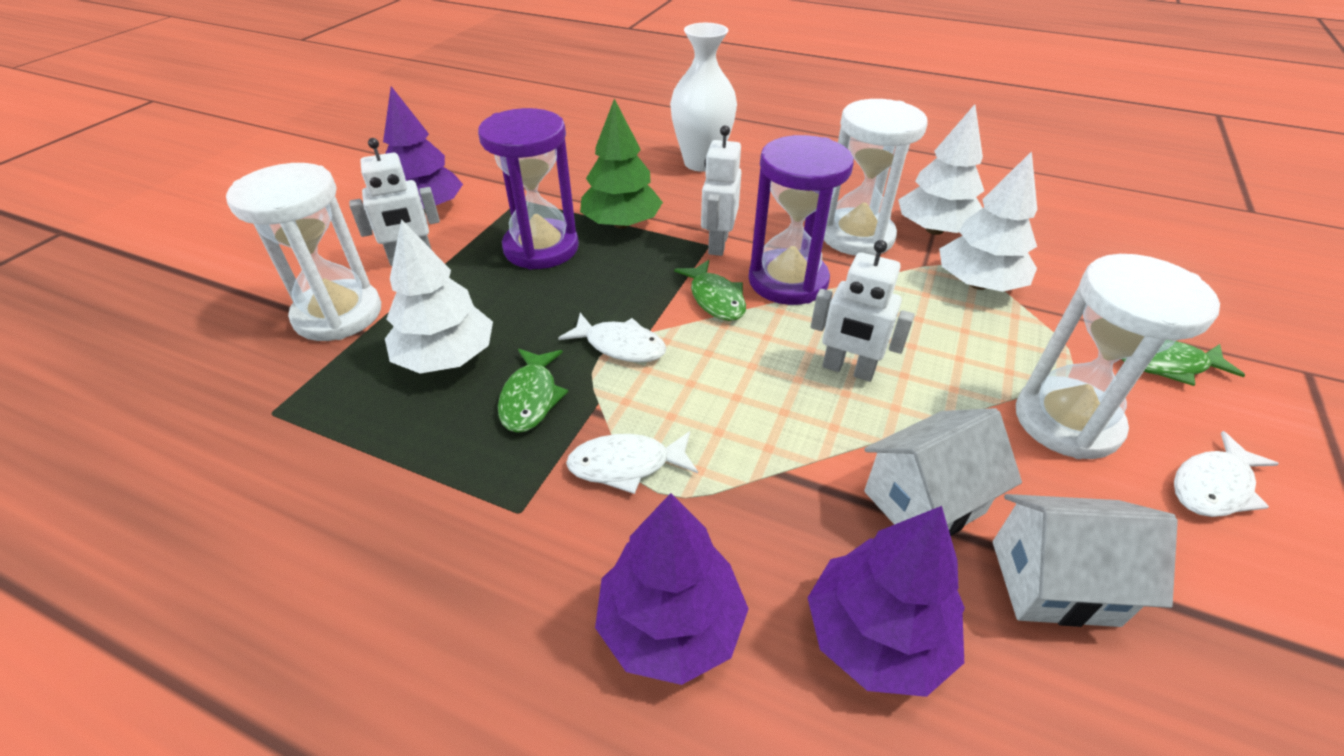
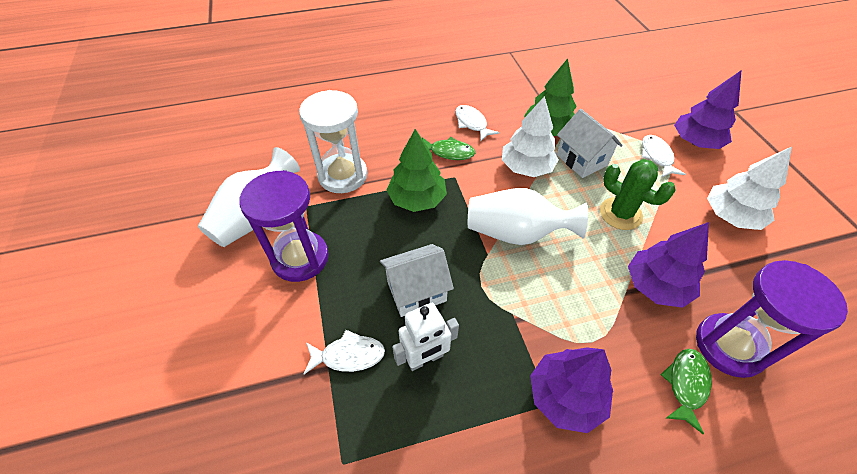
green cactus: none = 0 -> [600,159,676,230] = 1
green fish: [498,349,568,433] [674,260,746,321] [1121,341,1245,386] = 3 -> [422,137,475,160] [660,349,712,434] = 2
green tree: [580,99,663,229] = 1 -> [386,129,447,212] [524,58,577,136] = 2
white hourglass: [226,163,381,341] [824,99,928,256] [1016,254,1220,459] = 3 -> [299,90,367,193] = 1
white robot: [349,138,440,266] [701,125,741,256] [811,240,915,382] = 3 -> [392,303,459,371] = 1
white tree: [385,219,493,373] [898,104,984,235] [939,151,1037,292] = 3 -> [502,96,559,177] [707,147,792,230] = 2
white vase: [670,23,737,172] = 1 -> [198,147,300,247] [468,188,588,245] = 2

